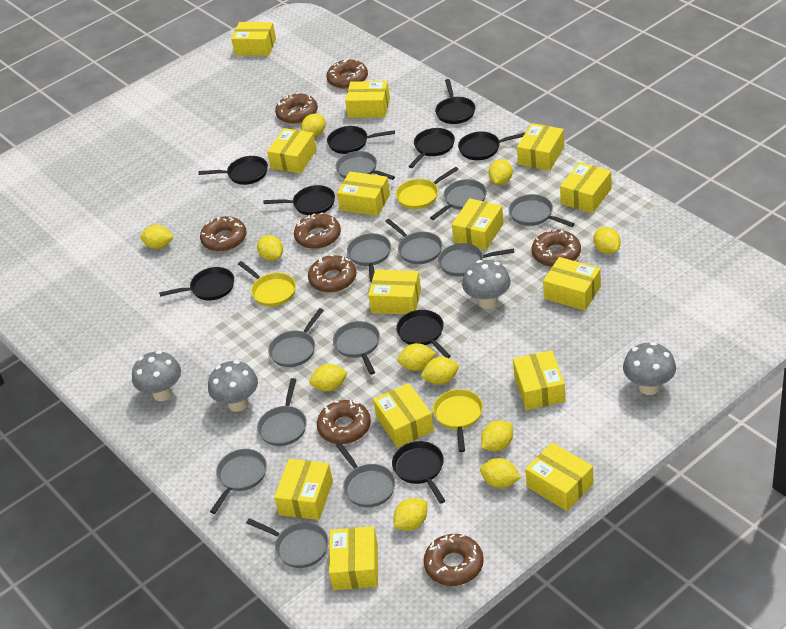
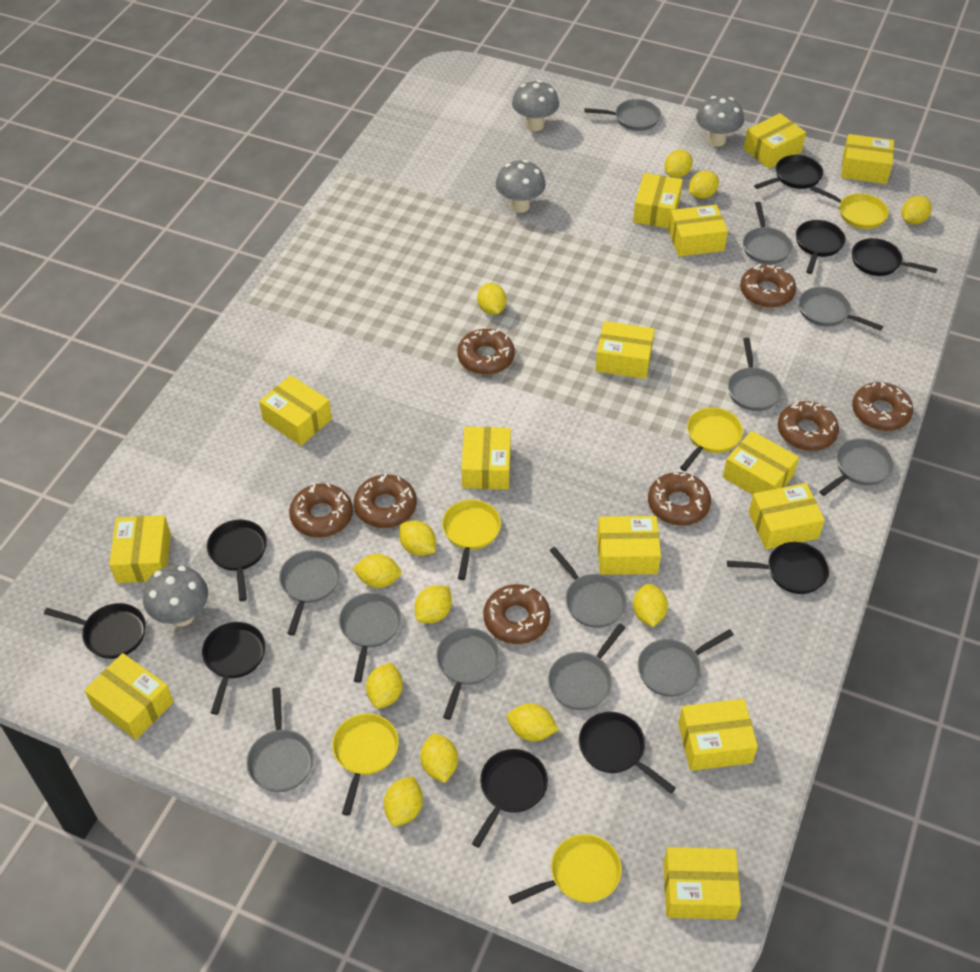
yellow lemon: [140,225,174,249] [257,235,283,261] [301,114,326,137] [309,364,348,392] [393,498,427,531] [397,343,436,371] [421,357,459,385] [480,458,521,488] [481,420,513,451] [488,159,513,185] [593,227,621,254] = 11 -> [352,554,401,588] [366,662,403,709] [384,776,423,826] [399,520,436,556] [414,585,452,623] [420,734,458,783] [477,283,506,315] [507,703,559,741] [633,584,668,627] [664,150,693,178] [689,171,719,199] [902,196,932,225] = 12
yellow pan: [238,261,296,307] [396,167,459,209] [433,389,483,452] = 3 -> [332,713,399,816] [442,500,501,580] [509,834,622,904] [680,407,743,471] [810,185,889,229] = 5

